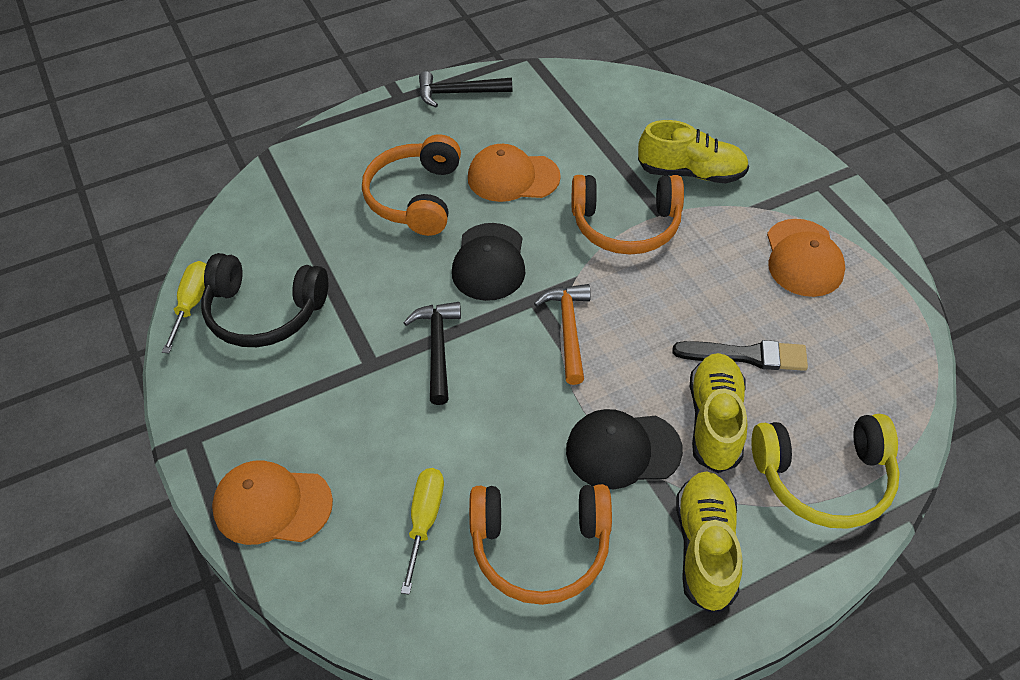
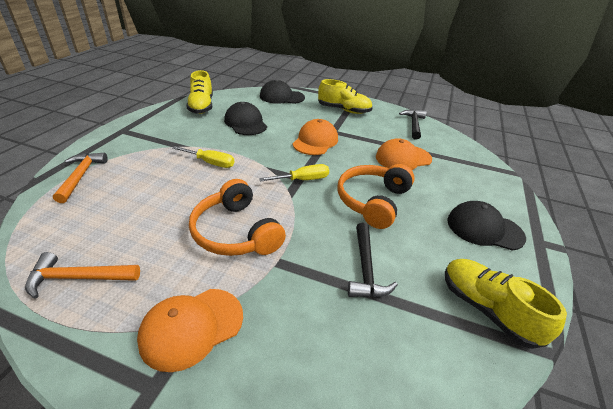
black brush: [673,340,808,371] = 1 -> none = 0
black cap: [452,223,526,301] [566,409,683,489] = 2 -> [224,102,267,135] [260,80,305,104] [447,201,526,251] = 3
black headphones: [201,253,328,347] = 1 -> none = 0
orange hammer: [534,284,591,385] = 1 -> [25,252,140,299] [53,153,107,203] = 2
orange headphones: [362,134,461,236] [469,484,612,605] [572,175,684,255] = 3 -> [189,179,286,256] [338,164,414,229] = 2
yellow headphones: [751,414,900,529] = 1 -> none = 0

